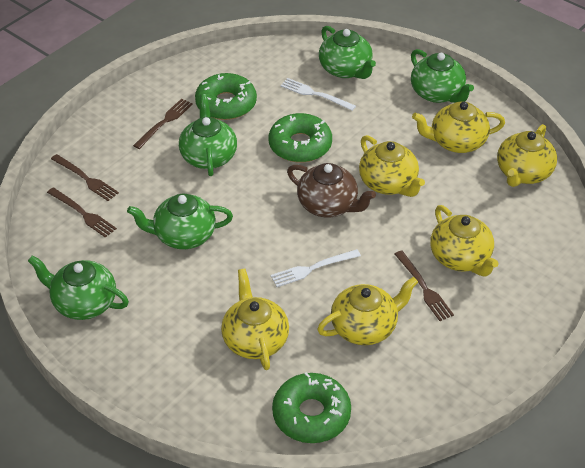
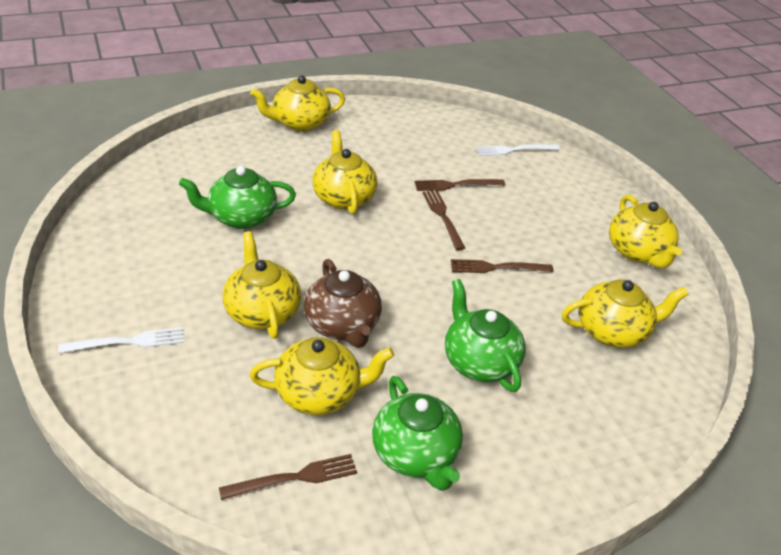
green donut: [195,73,257,120] [269,113,332,163] [272,372,351,443] = 3 -> none = 0
green teapot: [28,255,129,320] [127,194,233,249] [179,94,237,176] [319,26,376,79] [411,49,474,103] = 5 -> [179,166,296,229] [372,376,463,491] [445,279,526,392] = 3

